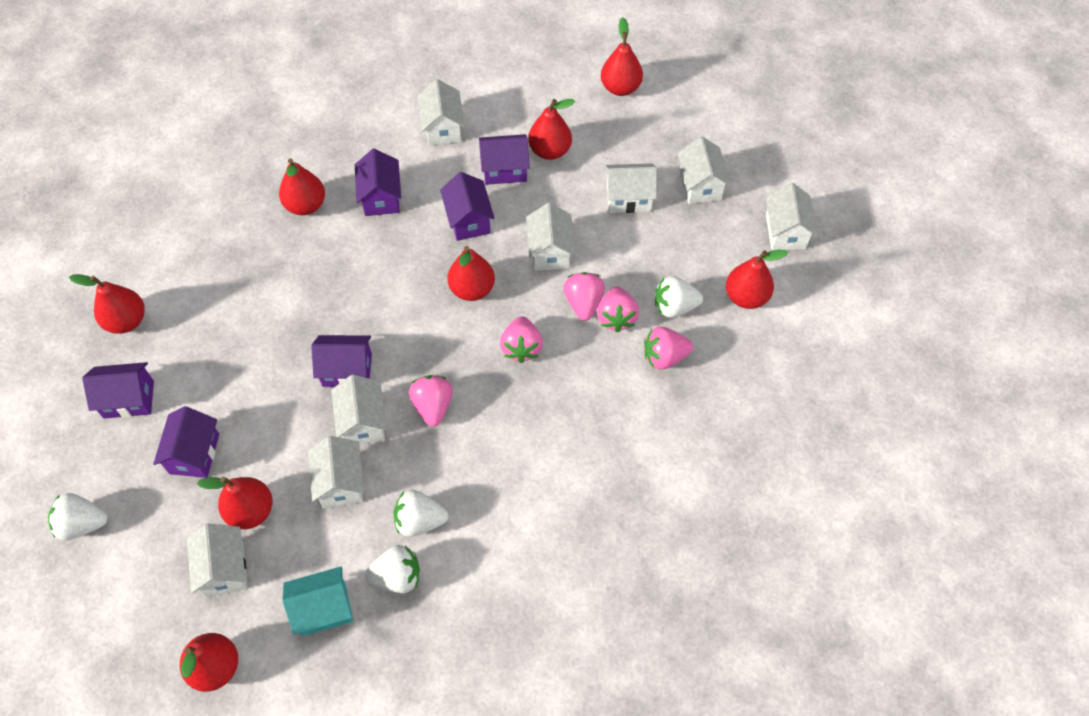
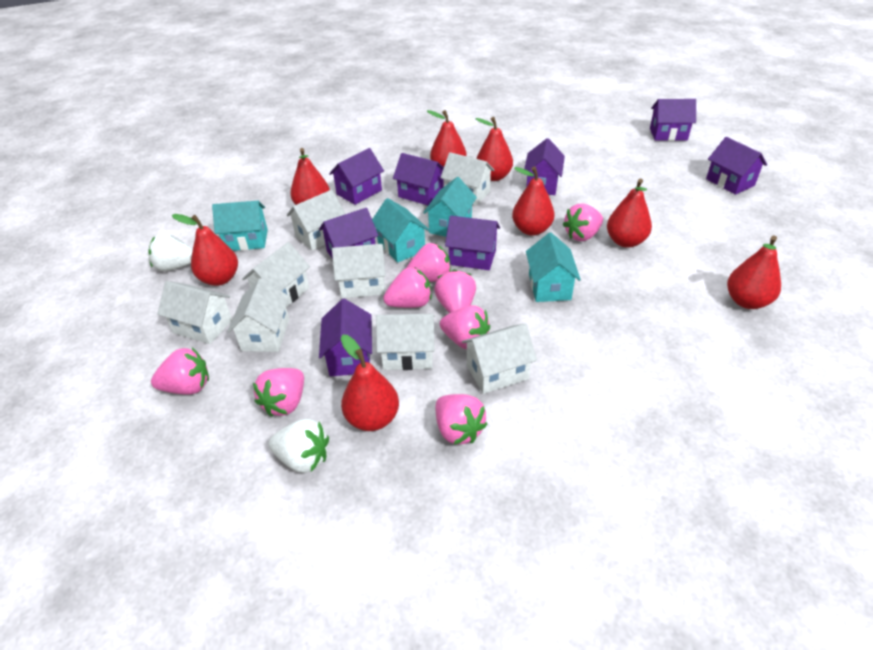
pink strawberry: [409,375,453,427] [500,316,543,363] [563,272,605,321] [597,286,639,333] [644,327,693,370] = 5 -> [151,348,209,395] [253,368,304,417] [383,267,432,308] [407,243,451,282] [434,270,476,313] [435,394,487,445] [440,305,490,349] [563,204,603,241] = 8
purple house: [82,362,154,419] [153,406,219,478] [311,335,372,387] [355,149,401,216] [440,172,495,241] [479,134,530,185] = 6 -> [319,208,378,259] [319,299,372,376] [329,148,384,205] [393,153,444,205] [445,216,500,270] [524,138,565,195] [650,99,696,141] [706,137,767,195] = 8
turquoise house: [282,567,353,636] = 1 -> [212,201,268,251] [372,198,429,263] [423,177,477,237] [526,232,581,302] = 4
white strawberry: [48,493,108,540] [365,545,420,593] [393,490,448,537] [655,276,703,318] = 4 -> [148,233,193,271] [269,419,329,473] = 2

